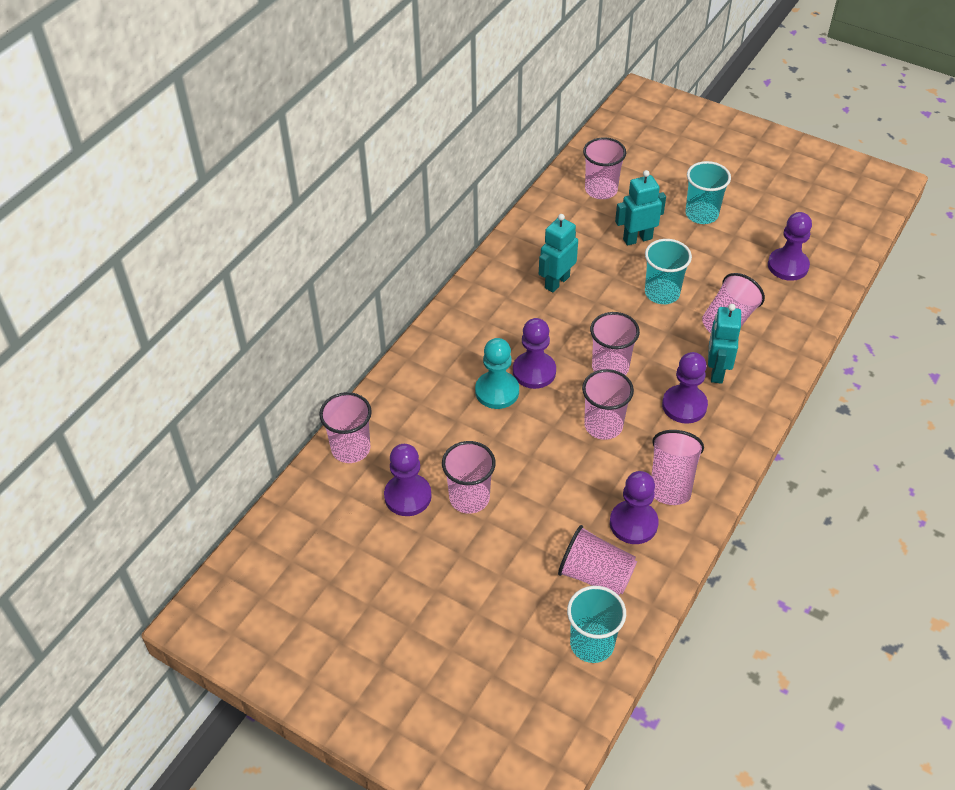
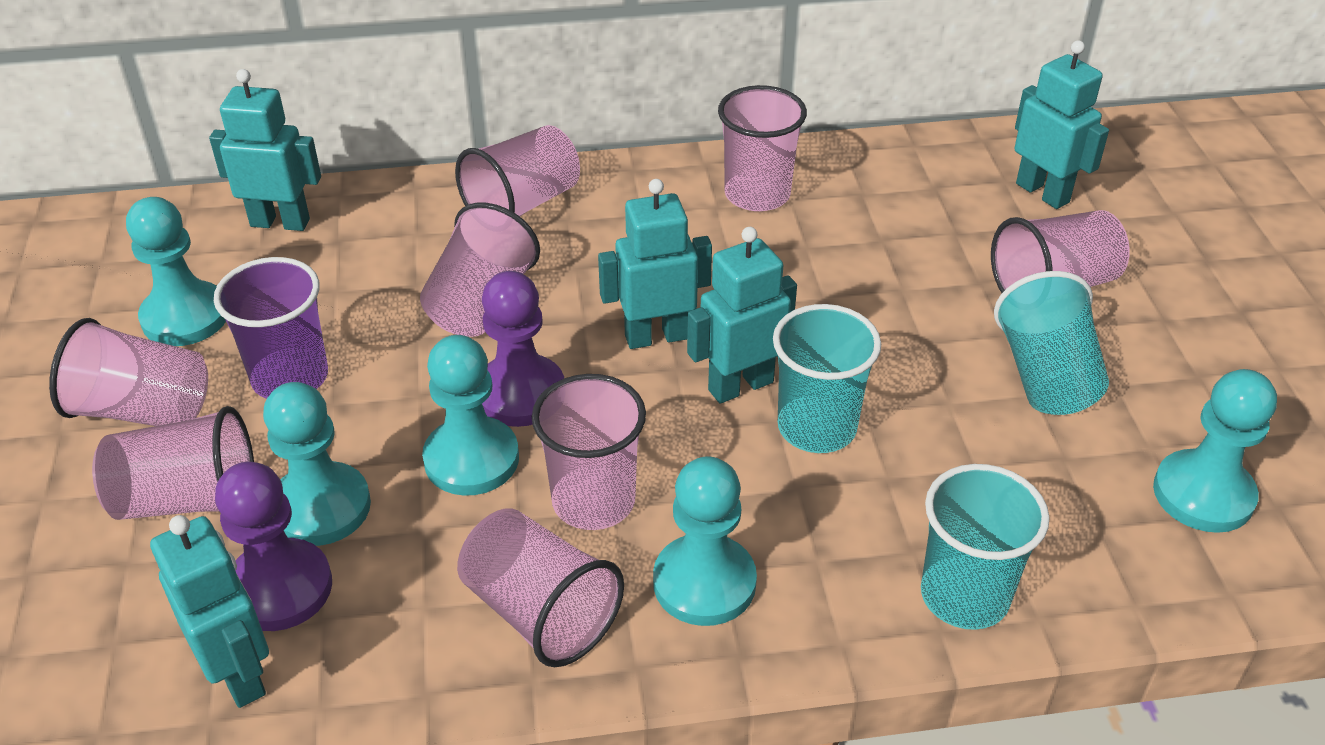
purple cup: none = 0 -> [214,257,328,399] = 1
purple pawn: [384,444,432,516] [513,318,556,389] [610,471,659,544] [662,352,708,424] [768,212,812,281] = 5 -> [215,462,332,631] [482,271,564,427] = 2
turquoise pawn: [475,338,519,409] = 1 -> [126,197,226,346] [263,382,371,546] [422,335,519,496] [653,456,757,626] [1153,369,1277,533] = 5
turquoise robot: [539,214,578,293] [615,170,666,246] [708,304,741,384] = 3 -> [150,515,269,708] [209,69,321,231] [598,179,712,349] [687,227,797,404] [1015,40,1109,209] = 5

